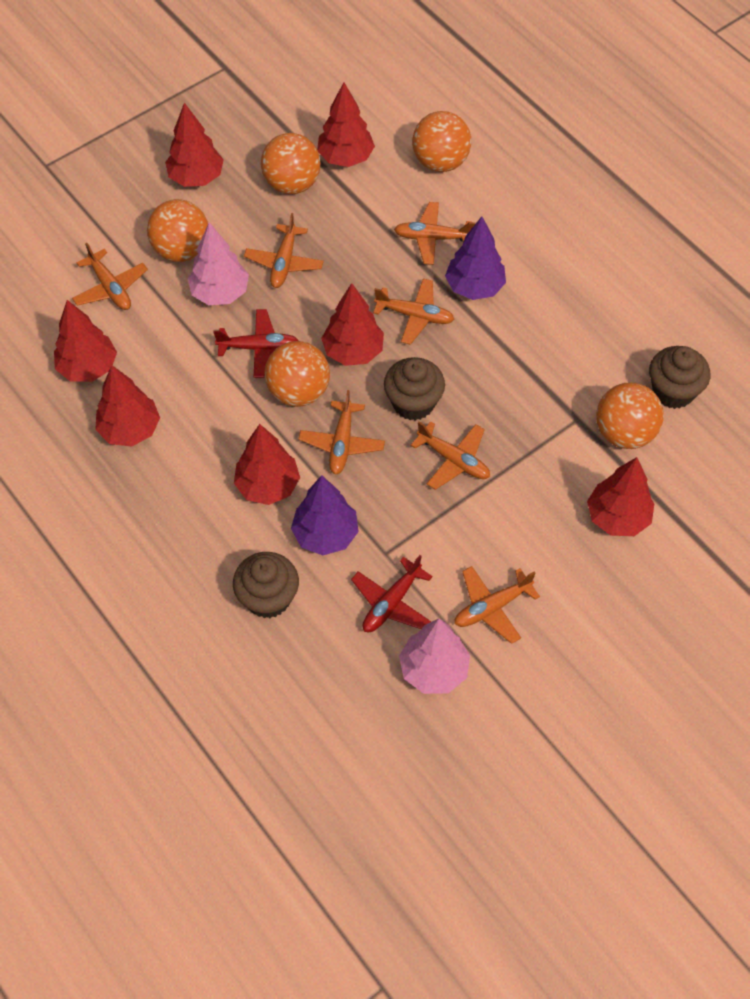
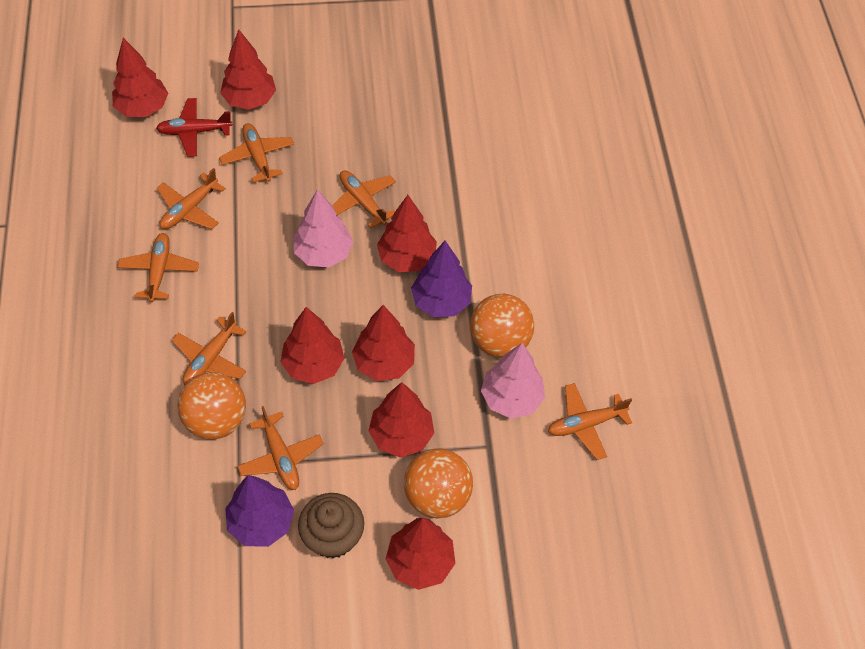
brown cupcake: [233,552,299,618] [384,357,445,421] [649,346,710,409] = 3 -> [298,493,364,559] = 1
orange ball: [147,199,208,262] [261,133,321,194] [264,341,330,407] [412,111,471,172] [596,383,664,449] = 5 -> [177,372,246,440] [404,448,473,518] [470,294,534,358] = 3
red plane: [213,309,298,378] [351,555,433,632] = 2 -> [156,98,233,157] = 1

